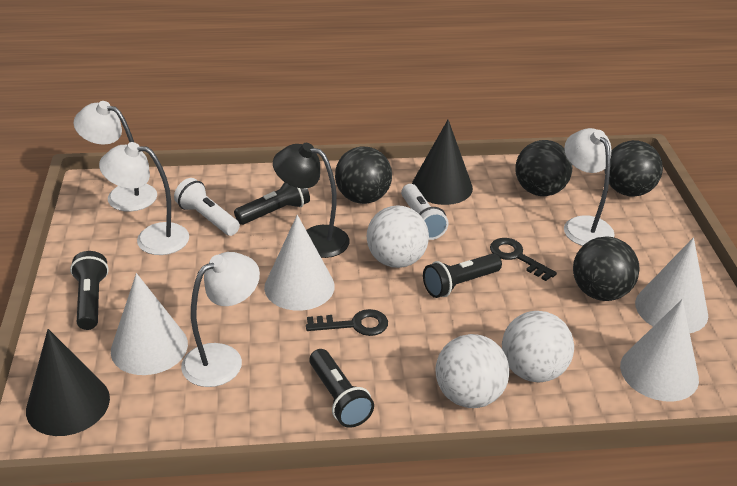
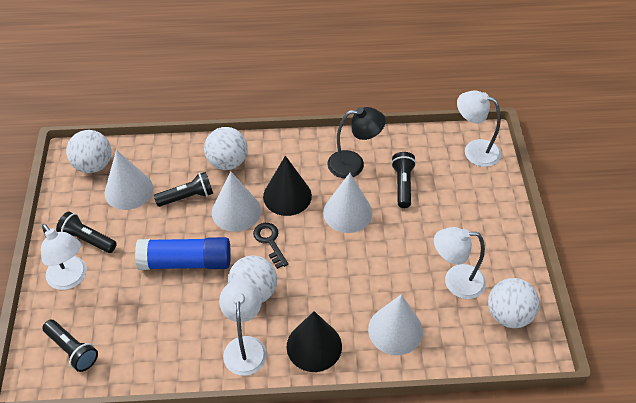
black ball: [335,146,392,204] [516,140,572,196] [573,236,640,301] [609,140,663,197] = 4 -> none = 0
black key: [306,309,388,336] [490,238,557,281] = 2 -> [253,223,288,269] = 1
blue glue stick: none = 0 -> [135,237,231,270] = 1
white ball: [366,205,429,268] [435,334,510,408] [502,311,574,383] = 3 -> [66,130,112,173] [204,127,248,170] [228,255,277,303] [488,278,540,328] = 4
white flashlight: [174,178,240,236] [401,184,449,240] = 2 -> none = 0

